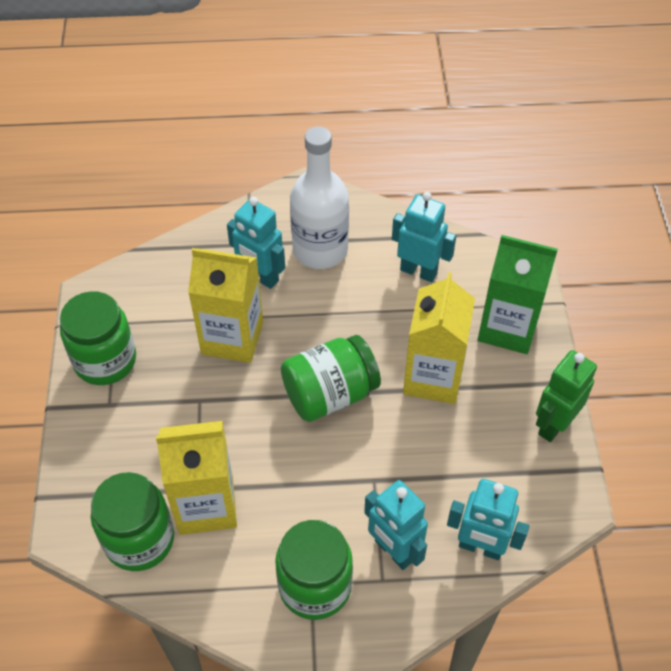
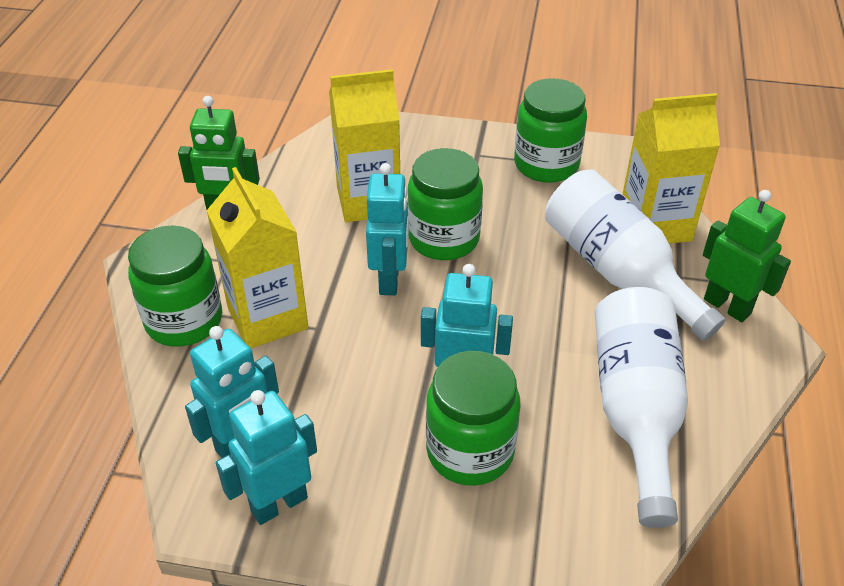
green carton: [478,235,558,354] = 1 -> none = 0
green robot: [536,350,597,442] = 1 -> [178,96,260,210] [703,190,791,322] = 2
white bottle: [290,127,349,269] = 1 -> [545,169,726,341] [595,287,688,528] = 2

